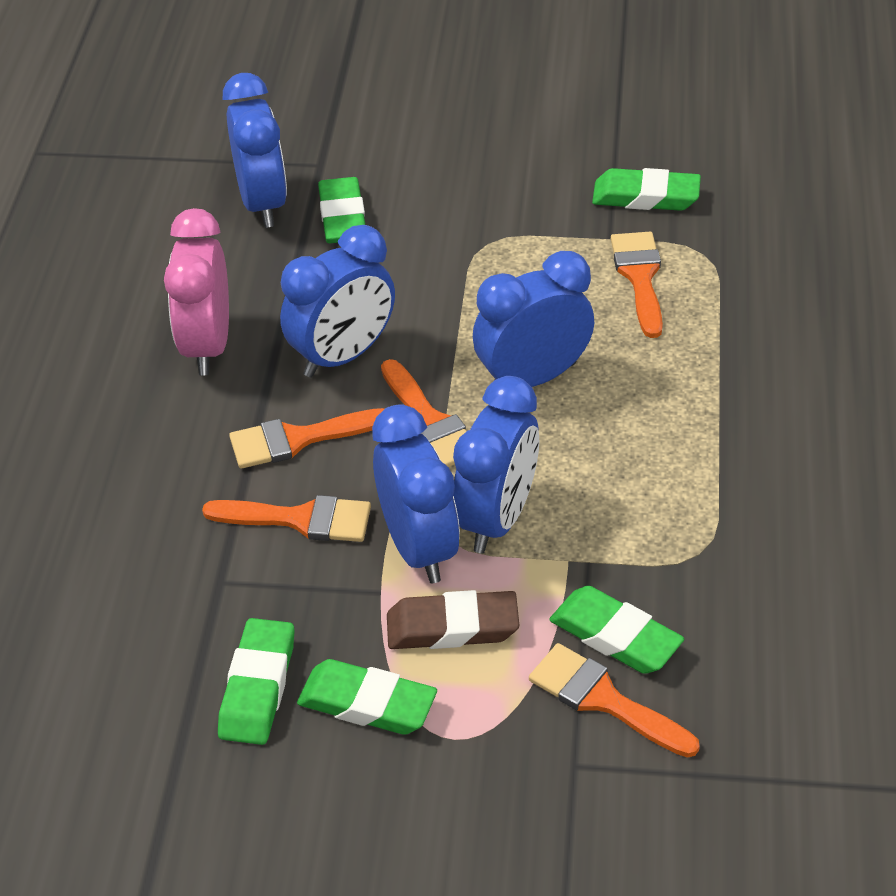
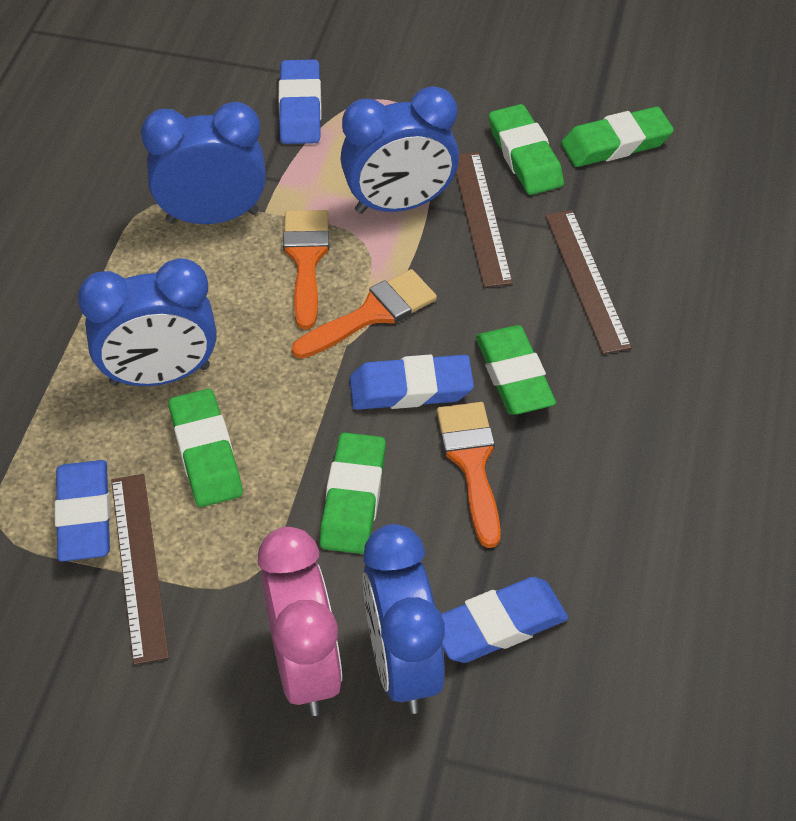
blue clock: [223,73,287,228] [280,225,395,378] [372,404,460,583] [453,376,539,553] [473,251,594,387] = 5 -> [78,258,217,386] [141,102,266,224] [340,86,459,214] [363,524,445,714] = 4
blue eraser: none = 0 -> [54,460,111,562] [278,59,321,144] [350,354,474,410] [441,577,568,663] = 4
brown eraser: [387,590,519,649] = 1 -> none = 0
brown ruler: none = 0 -> [111,474,169,665] [456,152,513,287] [545,210,632,354] = 3
orange brush: [202,495,371,542] [229,408,384,469] [381,359,467,467] [529,643,700,758] [611,232,663,338] = 5 -> [283,210,329,329] [292,269,437,359] [437,402,501,548] = 3

